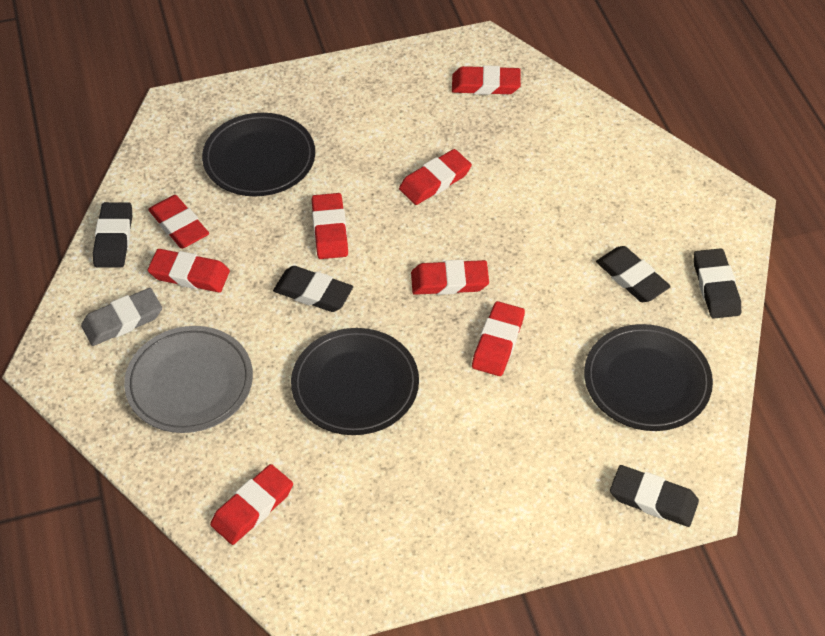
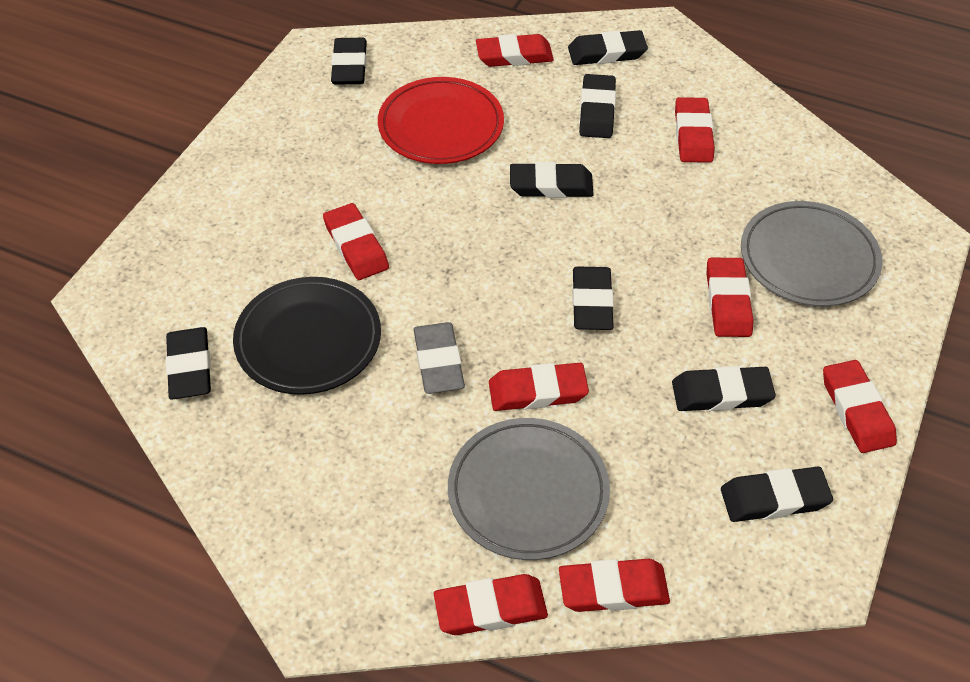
black eraser: [93,202,132,267] [273,266,353,312] [596,246,671,302] [610,465,699,527] [694,248,741,319] = 5 -> [166,327,211,400] [331,38,367,85] [510,162,593,198] [568,30,648,65] [572,266,614,330] [579,74,616,138] [672,366,776,411] [721,467,833,522] = 8
black plate: [202,113,315,196] [291,328,419,435] [584,324,713,431] = 3 -> [233,277,381,395] = 1
grey plate: [124,326,253,433] = 1 -> [448,418,610,560] [741,201,882,307] = 2
red plate: none = 0 -> [378,77,504,164] = 1

